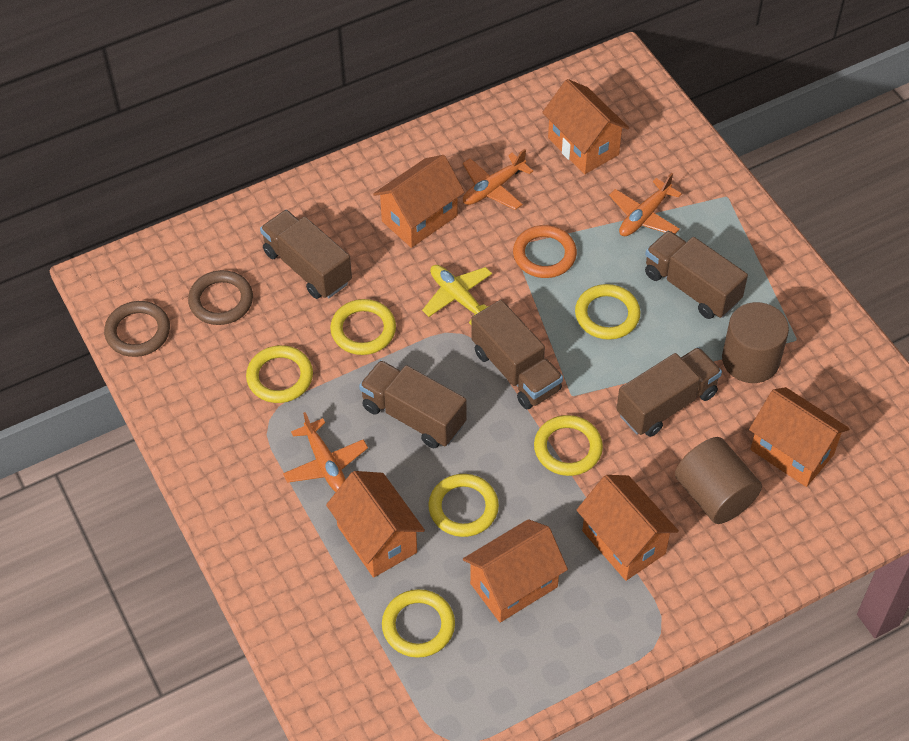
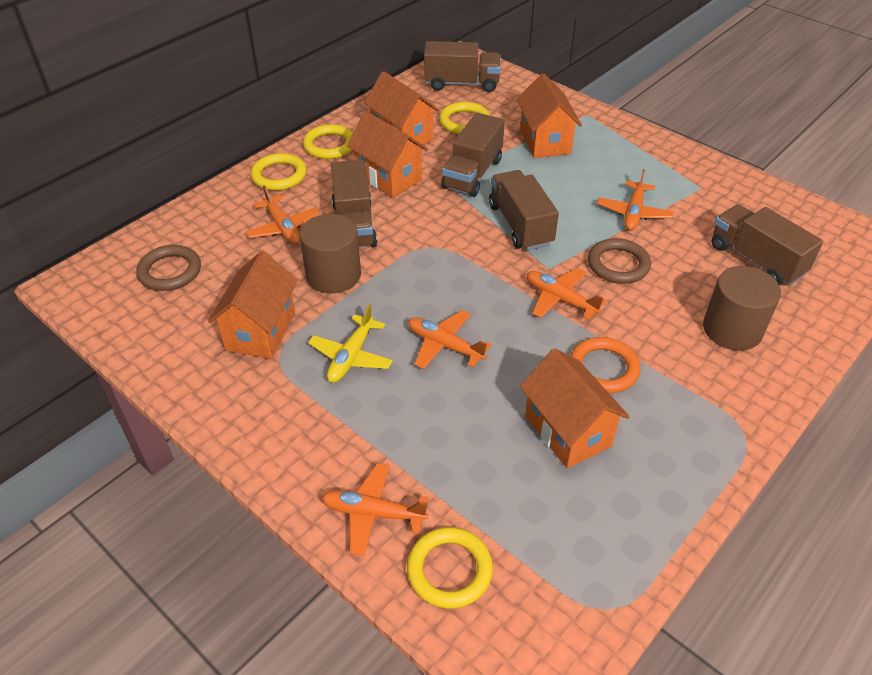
orange house: [326,471,425,578] [373,155,464,248] [463,519,568,623] [542,79,629,174] [577,475,679,581] [749,387,850,487] = 6 -> [208,251,298,359] [347,111,428,198] [364,71,439,147] [517,74,582,158] [520,348,630,469] = 5
orange plane: [283,412,368,492] [463,149,533,210] [609,173,682,236] = 3 -> [245,185,320,244] [321,463,428,556] [408,310,491,369] [527,268,606,320] [597,169,673,231] = 5
yellow ring: [246,345,313,403] [330,299,396,355] [382,589,455,658] [428,474,499,537] [534,415,603,476] [575,284,640,340] = 6 -> [251,153,307,191] [303,124,353,159] [407,527,493,609] [439,102,490,134] = 4

